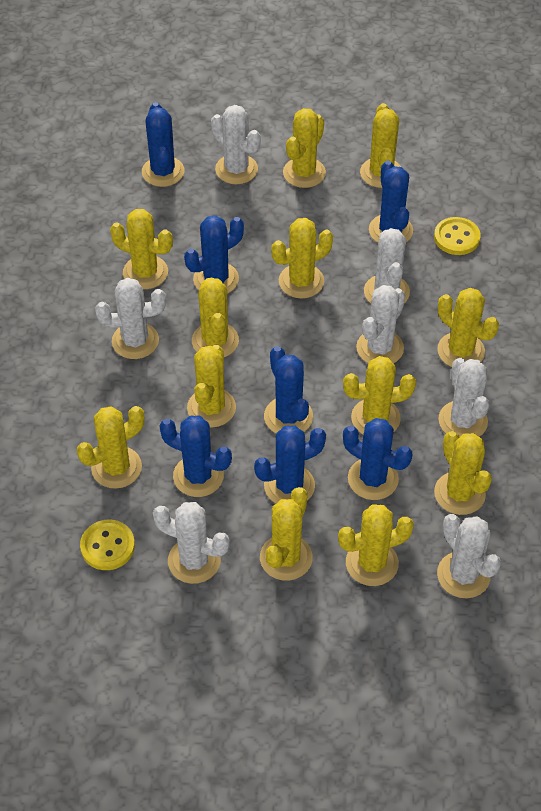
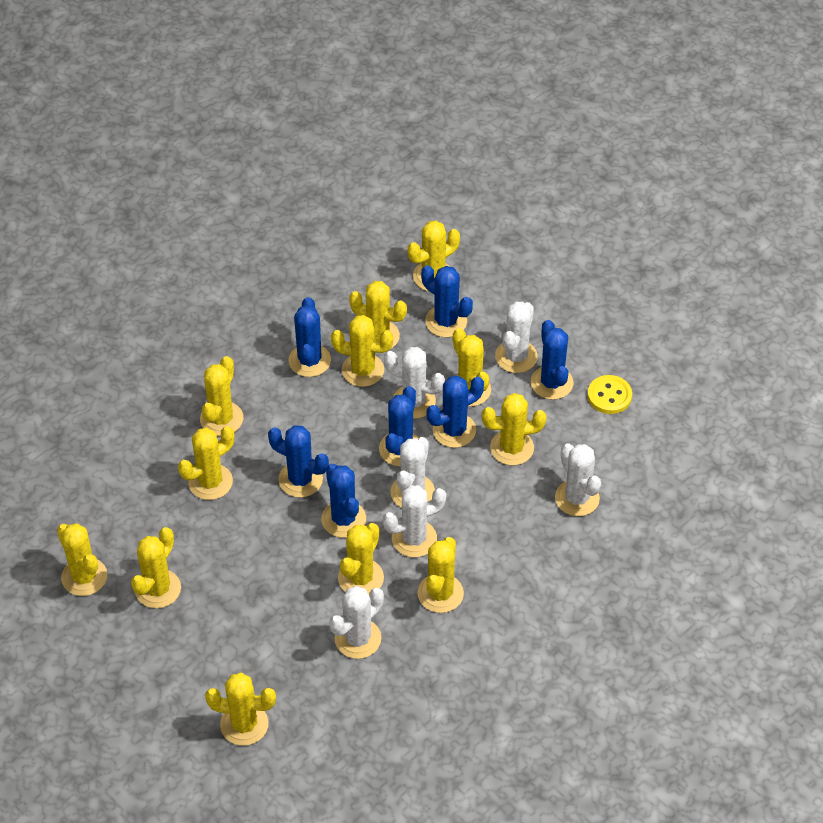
white cactus: [95,278,166,359] [153,502,230,584] [211,105,261,184] [356,285,405,363] [364,228,410,303] [437,514,501,598] [438,358,489,437] = 7 -> [329,586,384,659] [382,485,446,557] [384,347,445,418] [391,437,435,508] [495,302,538,373] [555,443,601,516] = 6
yellow button: [80,520,135,570] [434,217,481,255] = 2 -> [587,375,632,414] = 1

